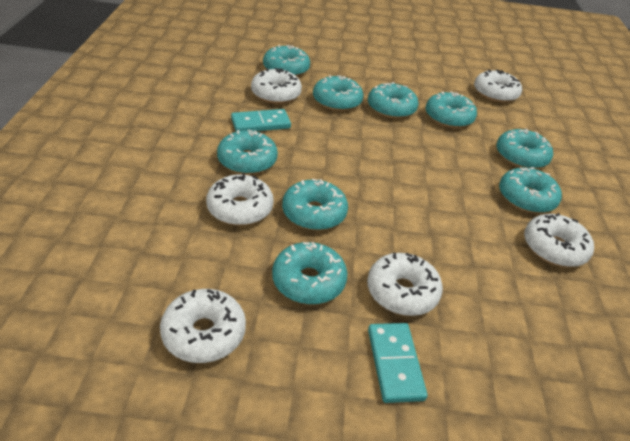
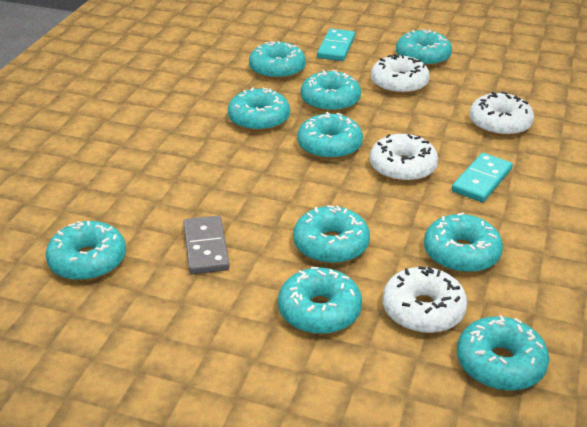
grey domino: none = 0 -> [183,216,230,274] = 1
turquoise donut: [217,130,278,175] [263,45,310,77] [272,242,348,305] [282,179,348,230] [313,75,364,111] [368,82,418,119] [426,91,477,128] [496,128,553,169] [499,167,562,213] = 9 -> [45,221,126,281] [228,87,290,132] [249,41,306,80] [278,267,362,334] [293,205,370,264] [297,112,363,160] [301,70,361,112] [396,29,452,67] [424,213,503,273] [457,315,549,391] = 10
white donut: [160,289,246,363] [206,173,274,226] [251,68,302,104] [367,253,443,316] [474,69,522,103] [524,213,594,267] = 6 -> [370,134,438,182] [371,54,430,95] [383,266,467,333] [469,92,534,137] = 4

